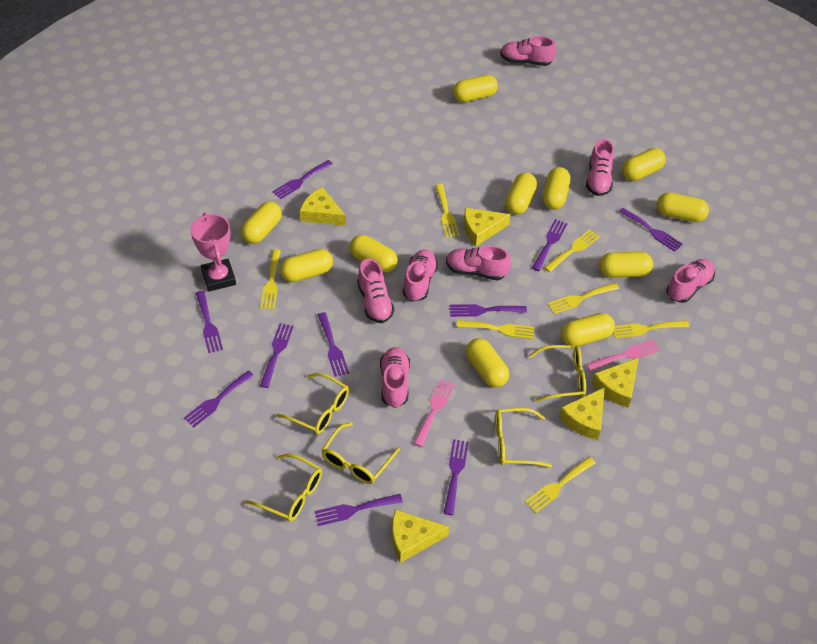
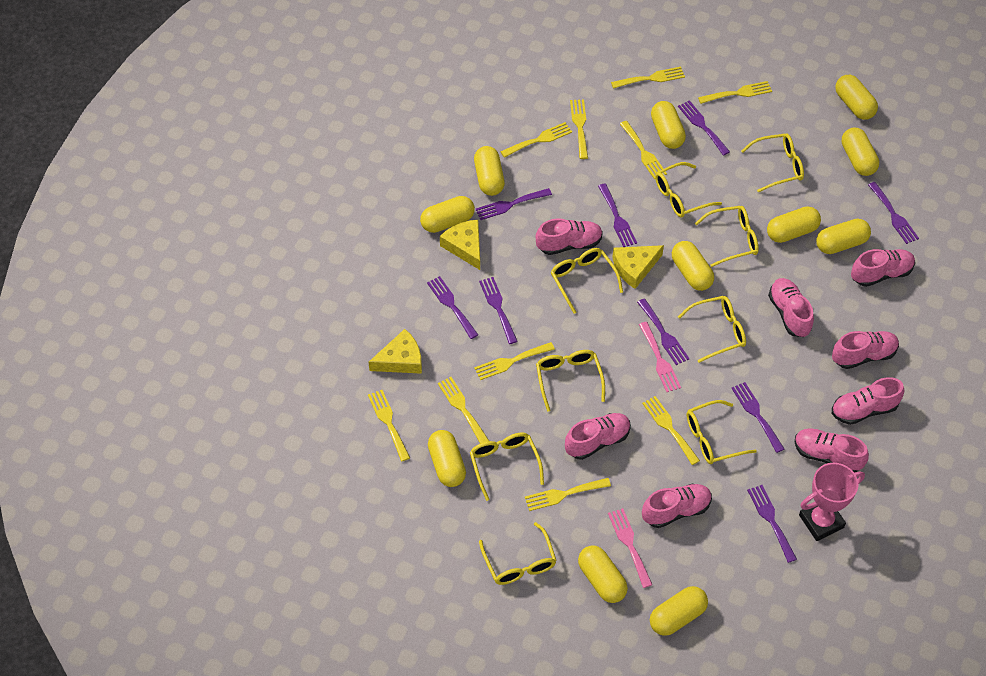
pink shoe: [357,258,394,323] [380,347,410,408] [403,250,438,301] [446,245,511,281] [500,36,556,66] [586,139,614,196] [667,259,715,303] = 7 -> [536,218,603,255] [565,413,631,460] [642,484,712,528] [768,278,814,337] [795,428,869,473] [832,331,899,369] [832,377,905,425] [851,249,915,287] = 8
purple fork: [184,370,254,427] [196,291,223,353] [260,323,294,388] [272,160,333,199] [314,494,403,526] [318,312,349,377] [443,439,469,515] [450,304,527,317] [532,219,568,271] [619,208,683,252] = 10 -> [427,276,478,339] [475,188,552,220] [479,277,518,344] [598,183,637,247] [637,299,690,365] [678,100,730,156] [731,382,784,453] [747,485,797,563] [868,182,919,244] = 9
yellow cheese: [300,187,346,226] [392,509,449,563] [464,208,510,246] [559,387,605,440] [592,358,639,408] = 5 -> [369,329,422,374] [440,220,480,270] [612,245,664,289] = 3
yellow fork: [260,249,281,309] [435,184,460,238] [457,320,535,339] [525,457,596,513] [544,229,600,272] [547,283,619,314] [613,320,689,338] = 7 -> [368,390,410,461] [438,377,489,444] [474,342,555,380] [500,122,572,158] [525,478,611,511] [570,99,588,159] [611,67,685,89] [620,121,667,179] [642,396,700,465] [698,81,772,104] = 10
yellow glasses: [246,454,322,521] [276,373,349,434] [321,423,400,484] [495,408,552,468] [529,345,586,402] = 5 -> [470,432,544,501] [479,522,556,585] [536,350,605,412] [551,248,623,314] [655,162,722,217] [678,296,746,363] [687,400,757,464] [695,206,759,267] [741,133,804,192] = 9

